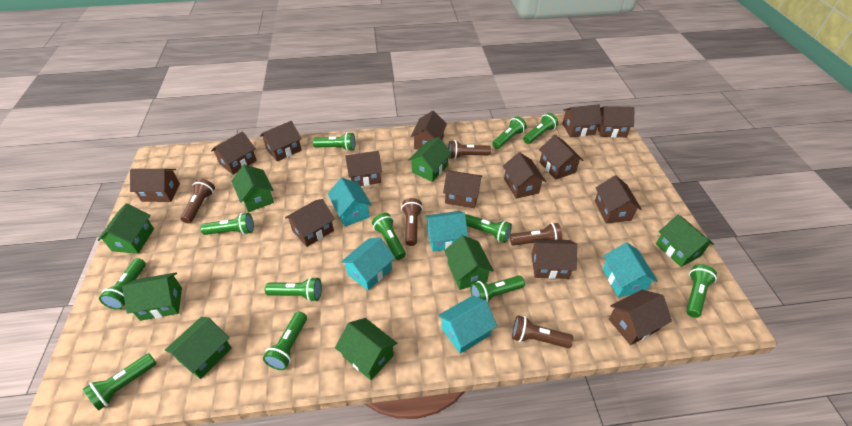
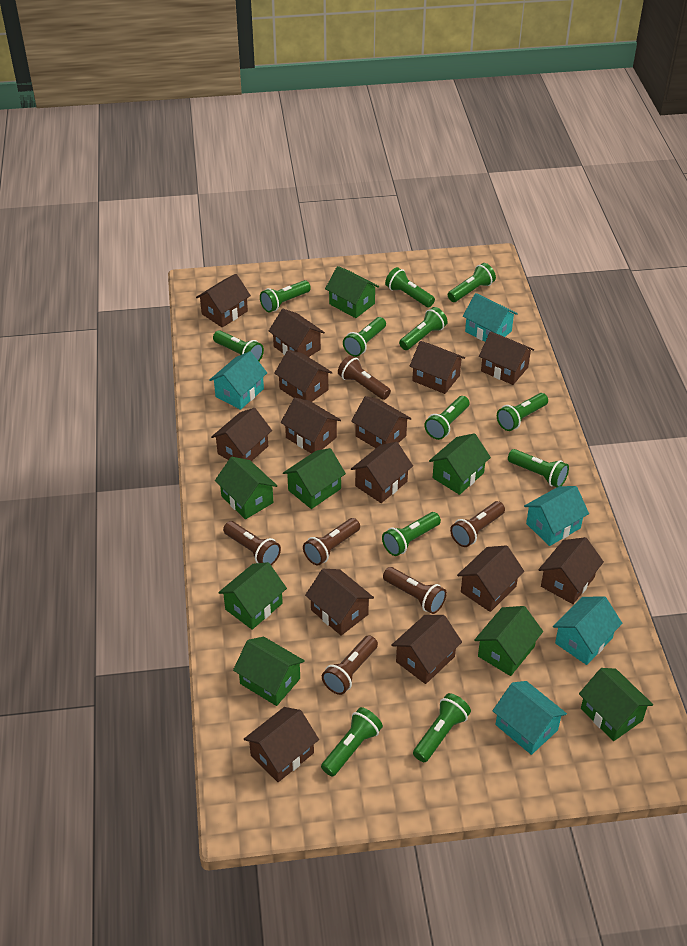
brown flashlight: [180,179,215,224] [401,198,423,246] [448,140,491,159] [510,223,562,246] [512,315,573,348] = 5 -> [223,521,281,565] [303,518,360,565] [322,635,378,695] [338,355,391,400] [383,567,447,614] [450,501,505,547] = 6

